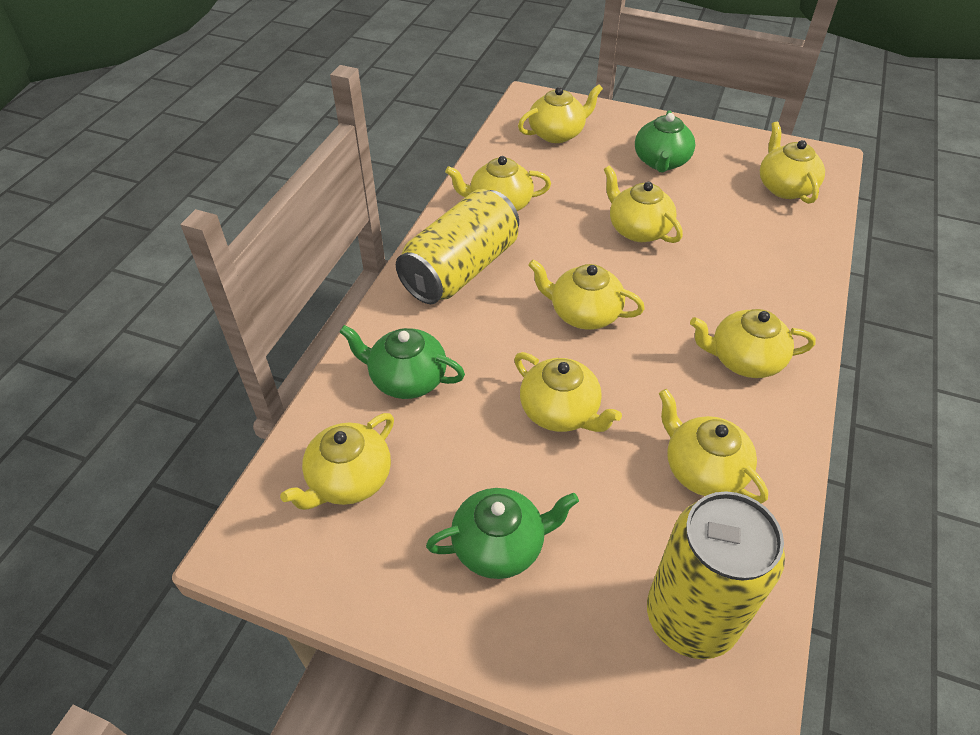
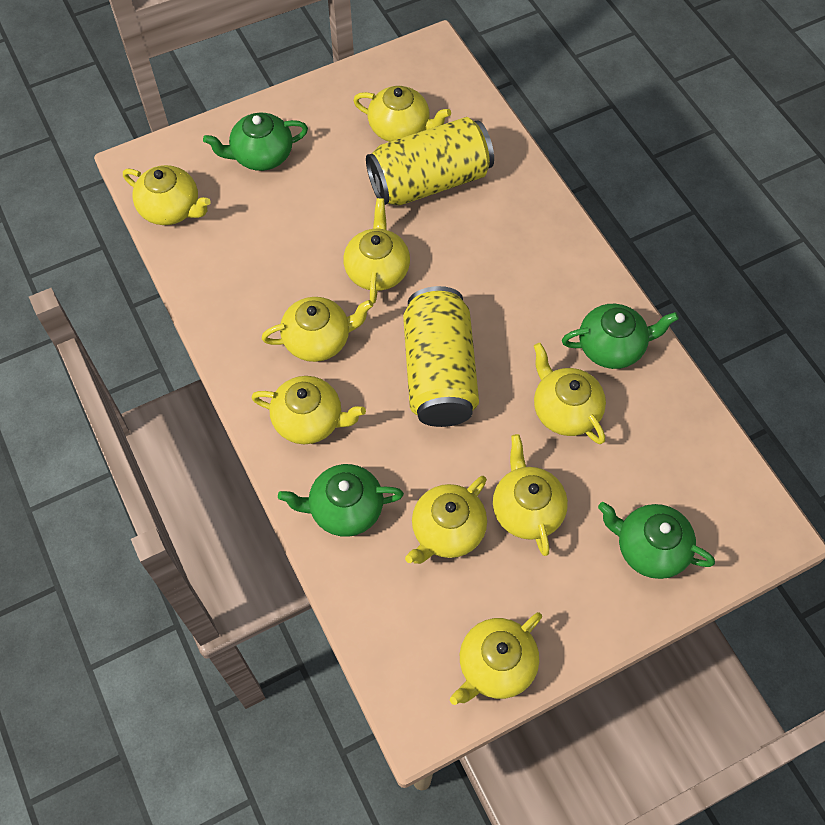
green teapot: [339,325,465,399] [426,488,579,579] [635,110,695,173] = 3 -> [203,113,308,171] [278,464,404,537] [562,304,679,369] [598,502,715,579] = 4

